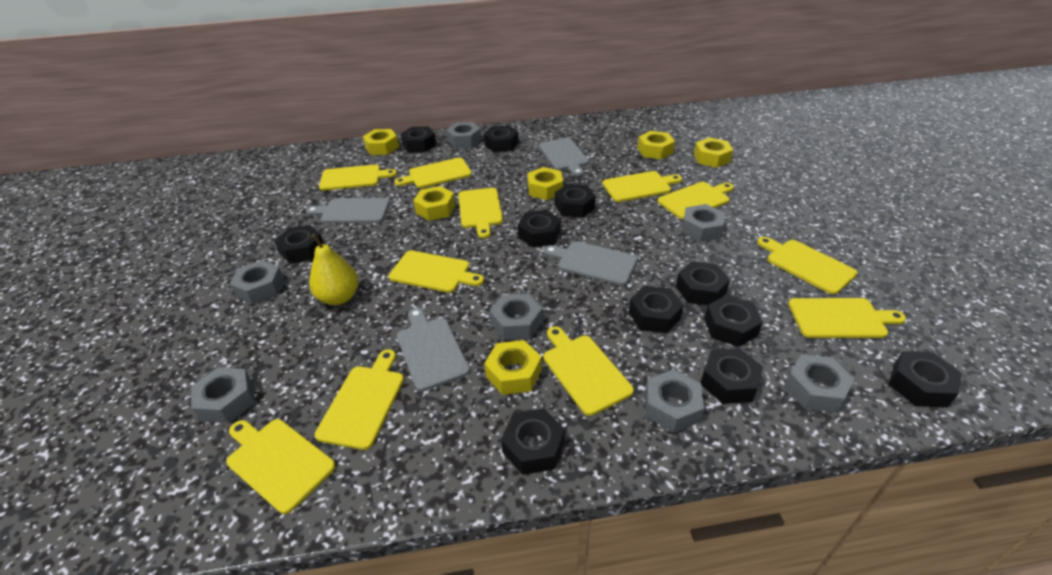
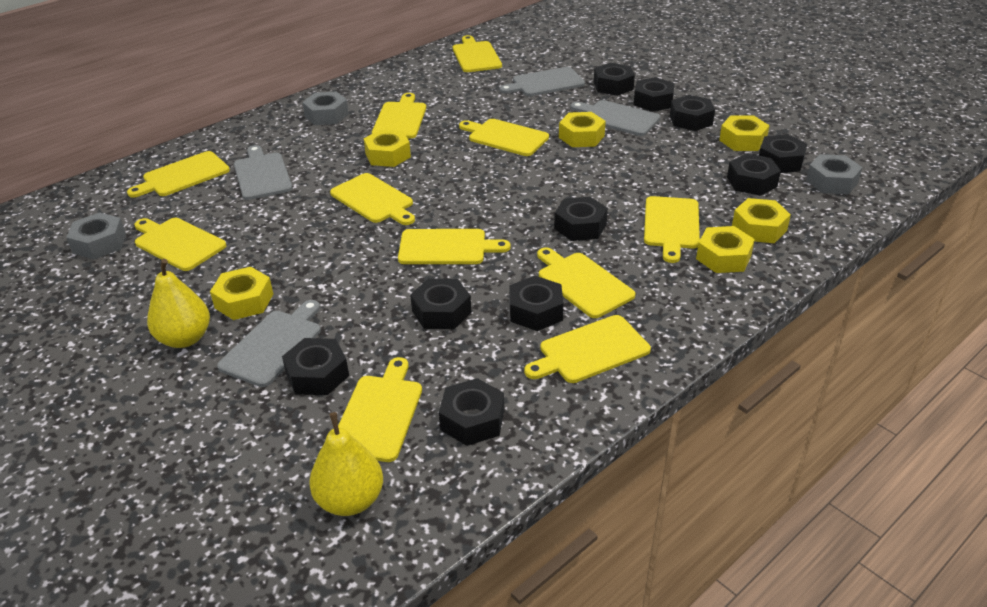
black nut: [275,225,324,264] [401,127,436,152] [484,125,519,152] [501,409,565,475] [518,210,561,247] [555,184,596,218] [629,286,684,333] [676,261,730,305] [701,348,763,404] [704,295,763,347] [889,351,962,408] = 11 -> [282,338,349,395] [410,278,471,329] [439,378,504,446] [509,276,564,331] [554,197,608,241] [594,63,635,96] [634,77,675,112] [670,95,715,131] [727,153,781,196] [759,134,807,173] = 10
grey nut: [191,367,255,423] [230,260,284,304] [446,122,481,148] [490,293,542,340] [645,369,704,433] [681,204,725,242] [784,354,855,413] = 7 -> [66,212,126,259] [302,91,349,125] [806,154,862,195] = 3
yellow pear: [309,234,359,305] = 1 -> [147,259,210,348] [309,412,383,516] = 2

